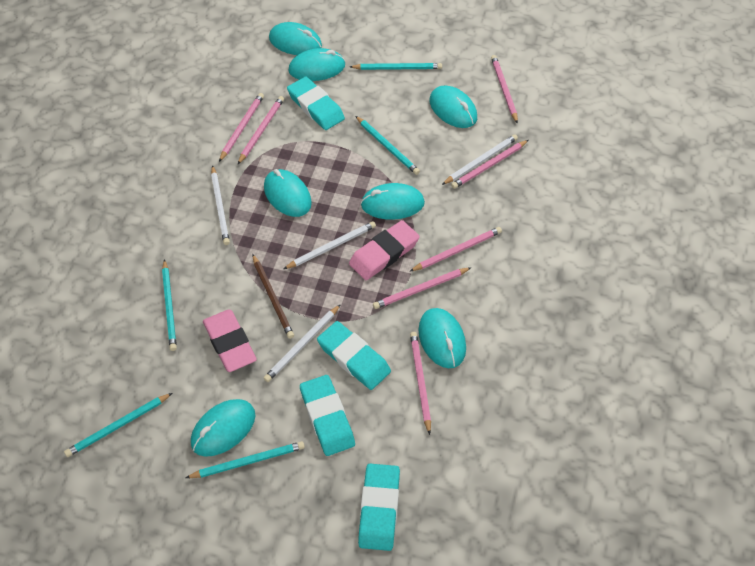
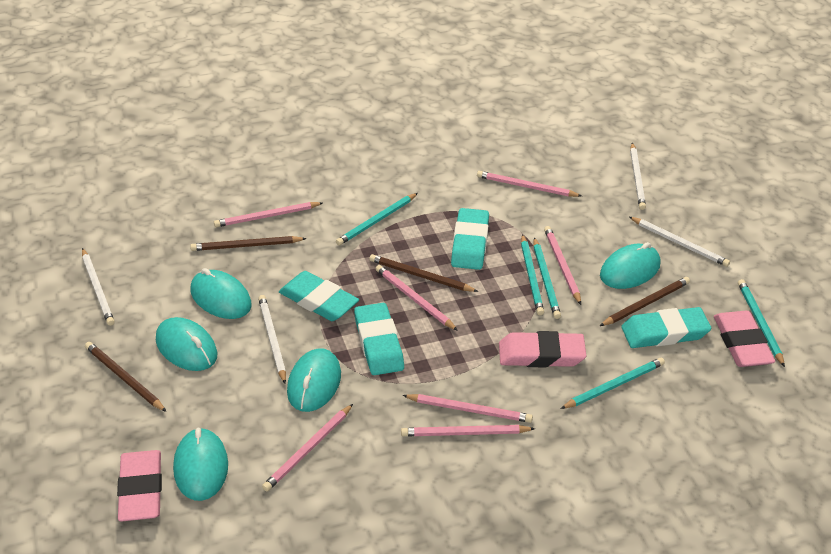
brown pencil: [253,255,294,339] = 1 -> [85,342,167,412] [190,236,307,251] [369,254,478,292] [600,277,690,326] = 4
pink eraser: [203,309,257,372] [349,220,420,280] = 2 -> [117,450,162,522] [499,331,587,368] [714,311,775,367] = 3
turquoise mouse: [191,399,255,457] [264,169,312,217] [269,22,322,55] [288,48,345,81] [361,183,425,220] [418,308,466,368] [430,86,477,128] = 7 -> [156,317,217,371] [173,428,228,501] [191,268,252,319] [287,348,341,412] [600,242,660,289] = 5

